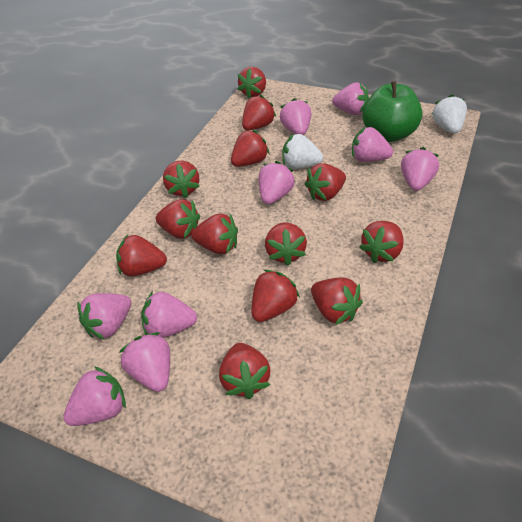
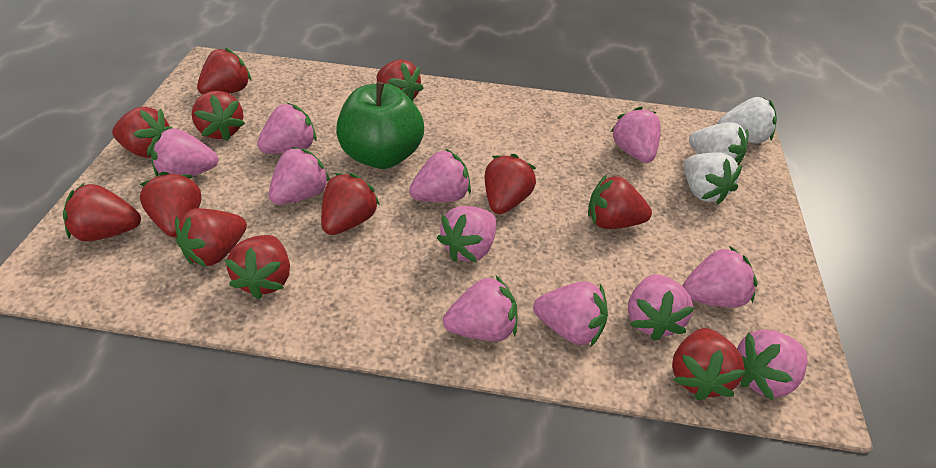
pink strawberry: [63,366,126,426] [77,293,131,340] [119,332,170,392] [141,291,197,338] [259,161,295,204] [280,98,311,135] [332,82,369,115] [352,127,393,162] [401,147,439,191] = 9 -> [151,128,218,177] [257,103,317,154] [269,147,330,205] [409,149,471,202] [437,206,496,262] [443,275,518,341] [533,281,608,347] [611,107,661,163] [628,274,694,341] [683,246,758,308] [737,330,808,401] = 11
red strawberry: [116,234,167,277] [156,199,200,239] [163,160,200,198] [191,213,238,254] [219,343,271,399] [231,130,270,167] [238,67,266,98] [242,95,276,130] [252,270,300,322] [265,222,307,266] [305,163,346,201] [311,278,363,325] [359,221,404,263] = 13 -> [63,183,141,241] [112,107,172,158] [139,172,202,237] [175,208,247,267] [192,91,245,141] [197,48,252,94] [225,235,290,299] [321,173,380,235] [377,59,423,101] [485,154,536,214] [588,174,652,229] [672,328,746,400] = 12
white strawberry: [282,134,323,169] [432,94,467,134] = 2 -> [684,152,742,205] [689,122,748,166] [718,97,777,144] = 3

